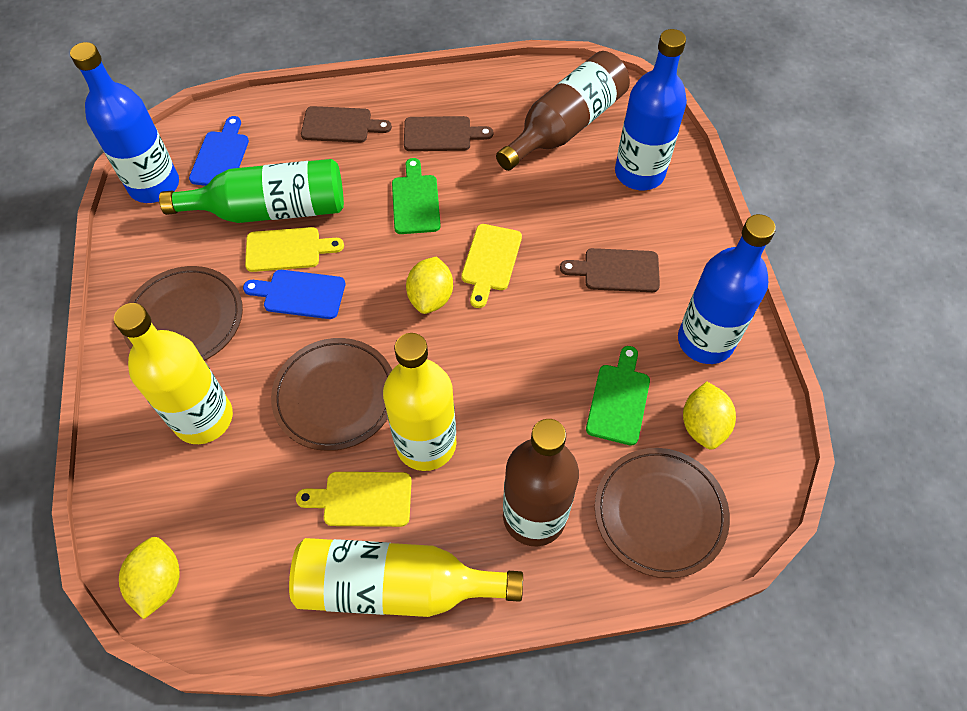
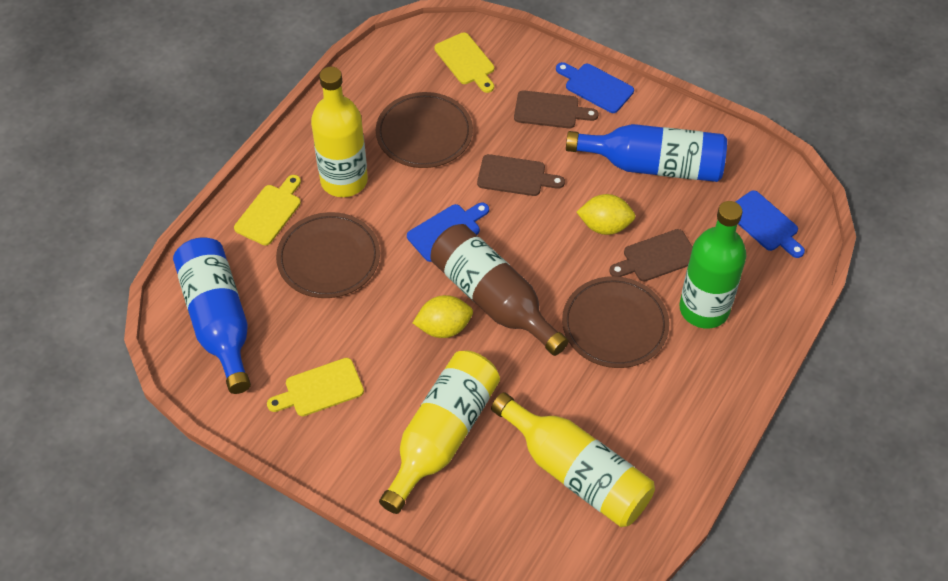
blue bottle: [70,42,179,203] [615,29,687,190] [678,214,776,364] = 3 -> [173,237,251,394] [566,124,727,182] = 2
blue cutting board: [189,116,249,186] [243,270,345,319] = 2 -> [407,203,489,262] [556,62,634,113] [736,190,805,258] = 3
brown bottle: [496,51,630,171] [503,419,579,546] = 2 -> [430,224,569,356] = 1
green cutting board: [392,158,441,234] [586,346,650,446] = 2 -> none = 0
yellow lemon: [119,537,180,620] [406,257,453,314] [683,382,736,450] = 3 -> [413,295,473,338] [577,194,635,235] = 2

